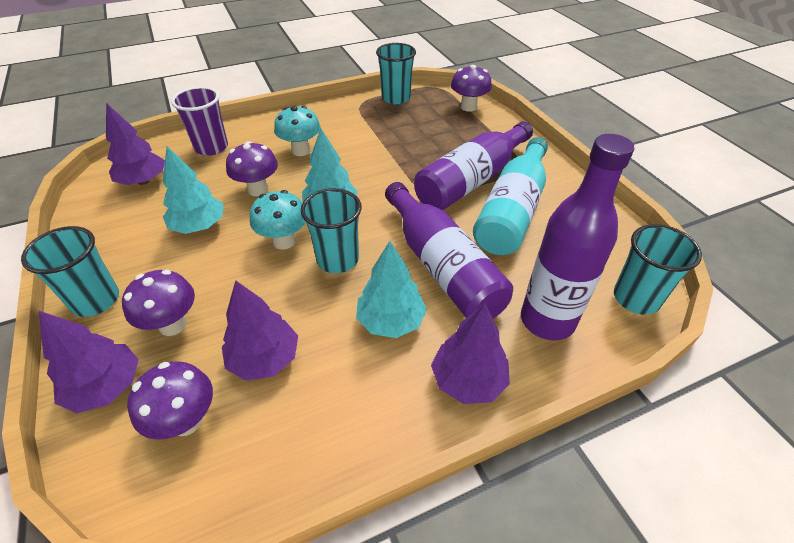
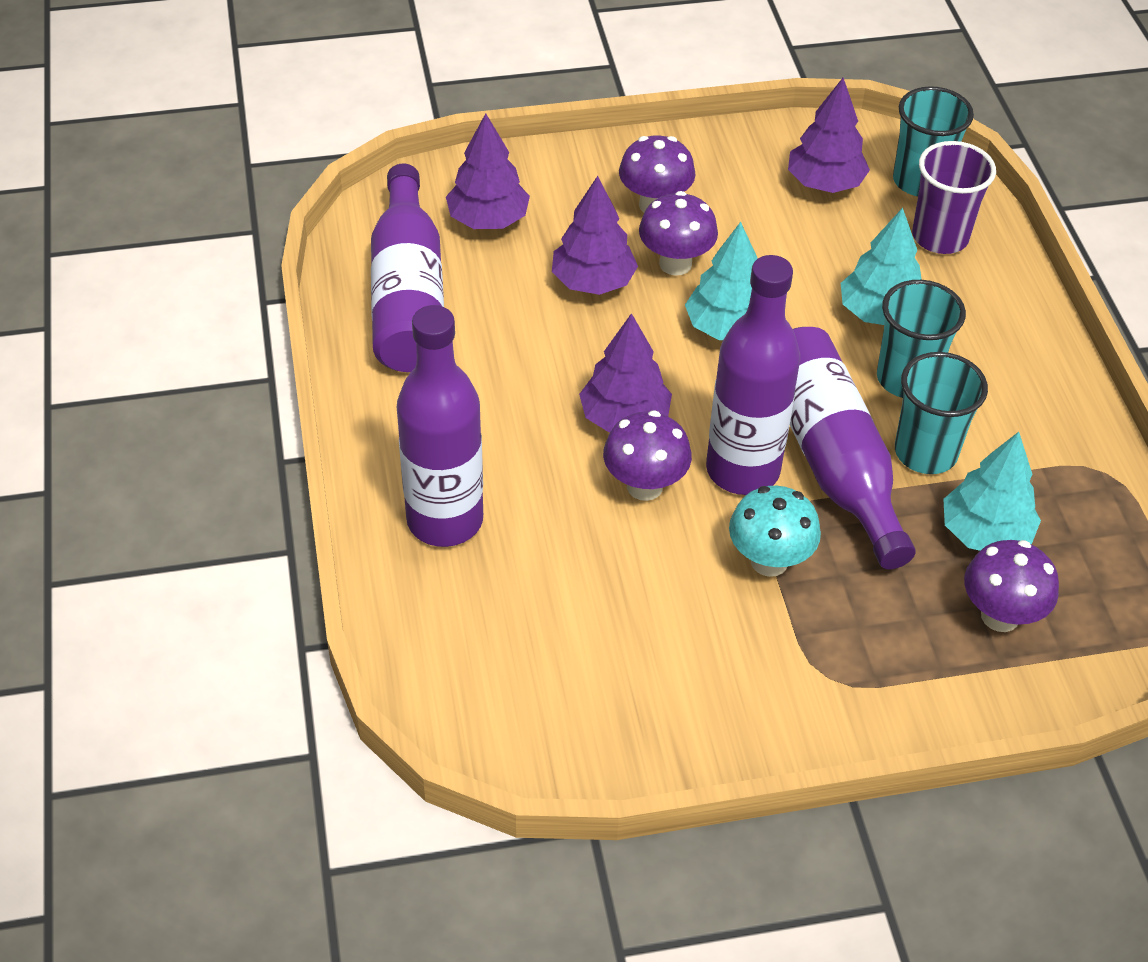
purple bottle: [385,182,513,318] [414,121,533,210] [521,134,634,341] = 3 -> [371,164,444,372] [397,305,483,547] [706,255,800,495] [790,327,916,570] = 4
turquoise bottle: [473,137,548,255] = 1 -> none = 0
turquoise cup: [21,226,119,317] [301,188,362,273] [376,43,416,104] [614,224,702,315] = 4 -> [877,280,966,398] [893,86,974,196] [895,352,988,474] = 3
turquoise mushroom: [250,190,306,250] [274,106,320,156] = 2 -> [729,486,821,577] = 1

